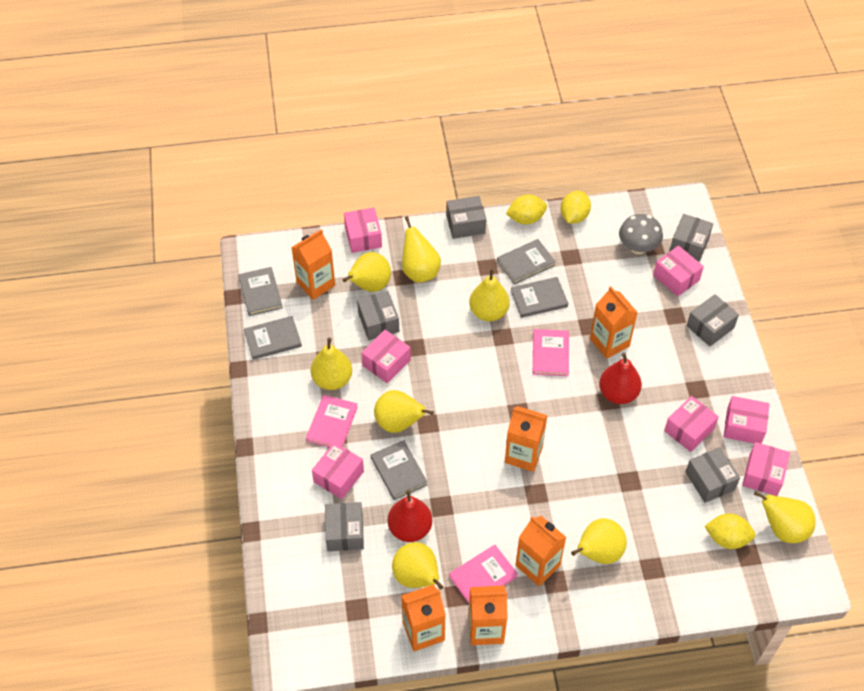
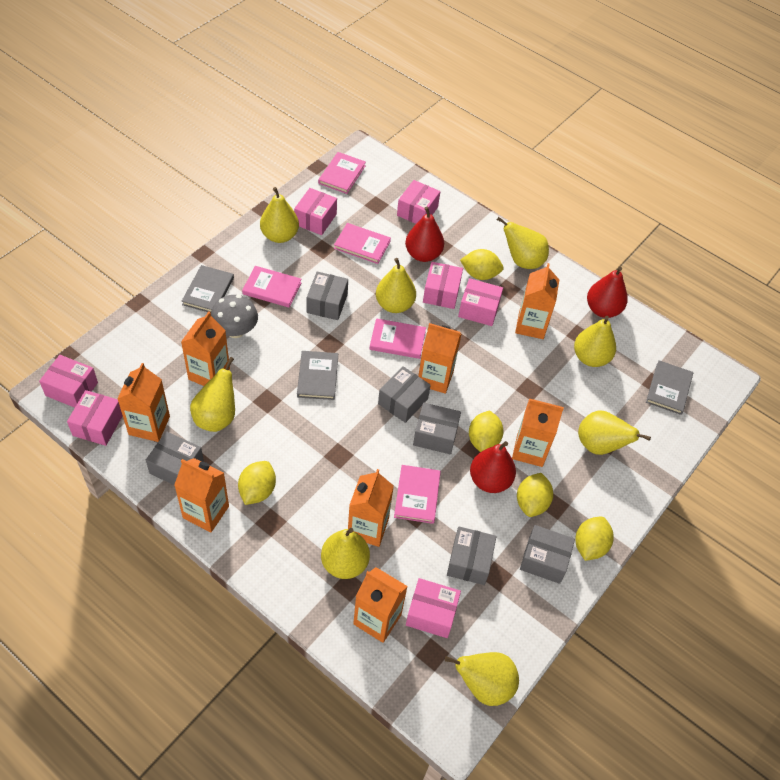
grey book: [238,267,283,316] [244,316,302,360] [371,440,428,500] [497,239,556,284] [511,277,568,318] = 5 -> [181,265,234,312] [297,351,338,400] [646,360,693,415] = 3
orange carton: [291,229,335,300] [401,584,446,652] [468,585,508,645] [505,406,548,472] [516,516,566,586] [590,286,638,359] = 6 -> [117,363,170,442] [174,458,229,532] [181,311,230,386] [348,469,394,547] [353,567,408,643] [418,323,461,394] [512,398,564,467] [515,263,559,339] = 8
pink book: [306,395,358,447] [449,545,518,603] [533,329,569,376] = 3 -> [242,266,302,308] [318,152,366,194] [334,223,391,264] [369,318,426,359] [394,465,441,524] = 5
red pear: [388,490,432,542] [599,353,642,404] = 2 -> [405,207,444,262] [470,441,516,493] [587,267,628,318] = 3
yellow lemon: [506,194,547,225] [561,191,591,224] [704,513,756,549] = 3 -> [238,461,276,505] [460,249,504,280] [469,410,504,452] [517,473,553,517] [575,517,613,561] = 5

